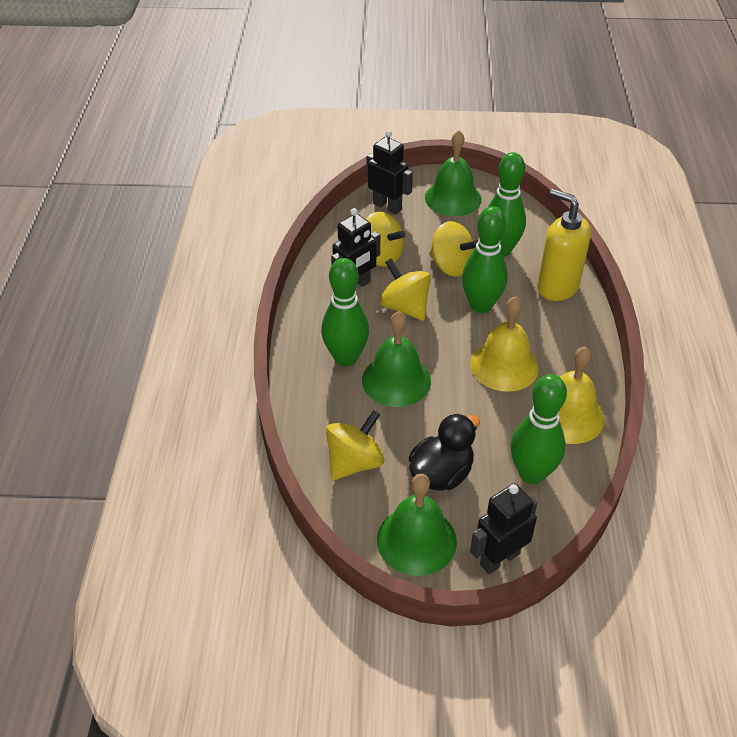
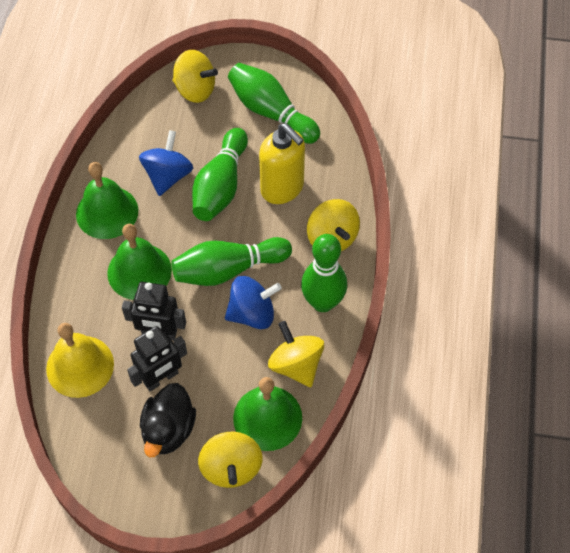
black robot: [331,208,380,287] [367,130,413,215] [470,483,537,574] = 3 -> [122,282,186,340] [127,326,187,391] = 2
blue spinning top: none = 0 -> [139,130,193,196] [225,276,282,329] = 2
yellow bell: [470,296,539,392] [533,347,604,444] = 2 -> [46,323,114,398] = 1

